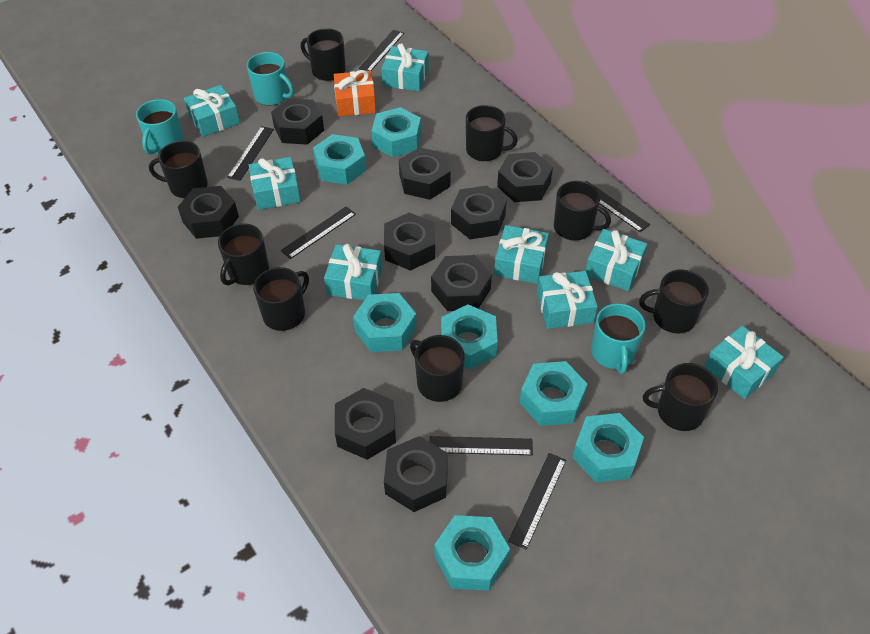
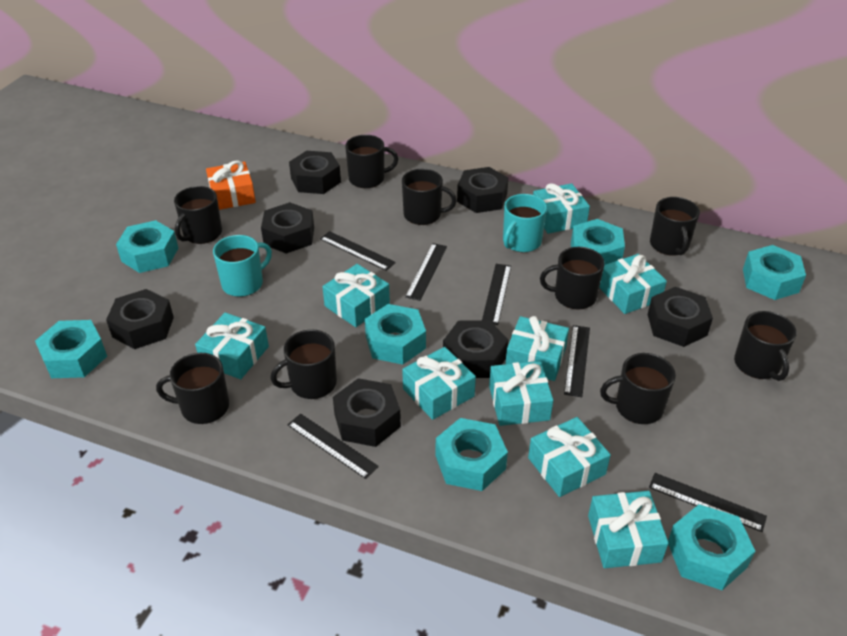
black nut: [178,186,239,239] [271,98,324,145] [335,388,396,460] [384,213,435,271] [384,436,448,512] [399,147,450,200] [431,255,492,311] [451,185,507,239] [497,152,553,202] = 9 -> [106,289,174,349] [261,202,314,254] [289,151,341,194] [333,378,401,447] [443,320,508,378] [457,167,509,213] [647,287,713,347] = 7
turquoise gift: [184,85,240,137] [249,157,301,210] [324,244,382,300] [382,43,429,91] [494,225,549,284] [537,271,598,329] [586,229,647,291] [705,326,783,399] = 8 -> [195,312,269,379] [322,264,390,327] [402,347,476,420] [489,361,553,426] [505,316,569,381] [528,417,611,497] [533,183,590,234] [588,491,669,568] [599,254,667,314] = 9
turquoise mug: [136,99,184,155] [247,52,294,106] [591,303,645,374] = 3 -> [213,235,272,297] [503,194,547,252] = 2

